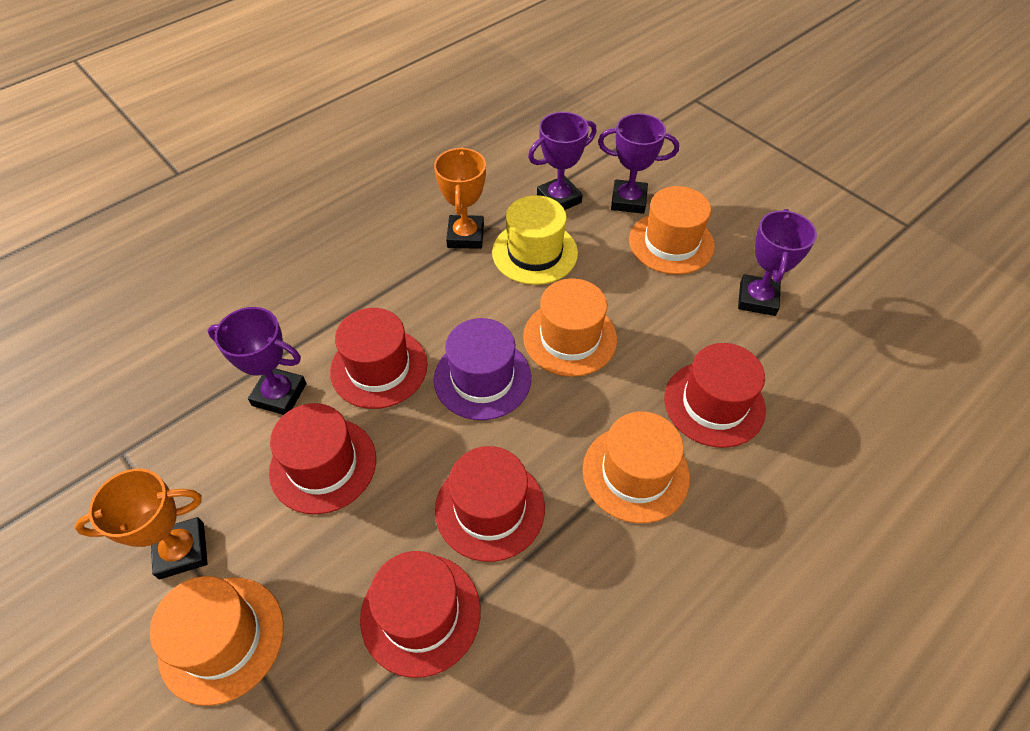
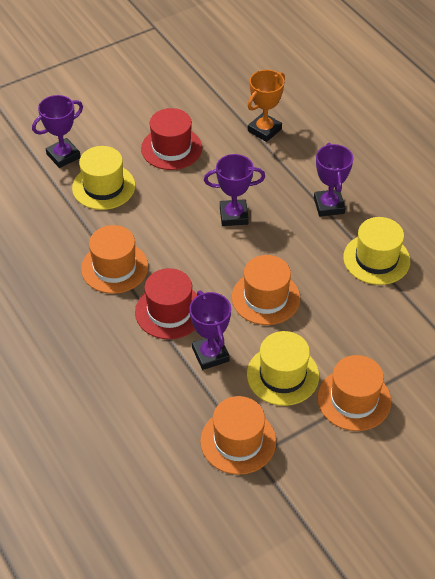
orange trophy: [74,469,208,579] [434,147,486,249] = 2 -> [248,70,285,142] = 1
purple hat: [434,318,531,420] = 1 -> none = 0
red hat: [269,403,376,514] [330,308,427,409] [360,551,481,678] [435,446,545,562] [664,343,766,448] = 5 -> [135,268,197,339] [141,108,202,170] = 2
yellow hat: [492,195,578,285] = 1 -> [72,146,135,210] [247,331,319,406] [343,217,410,285] = 3

